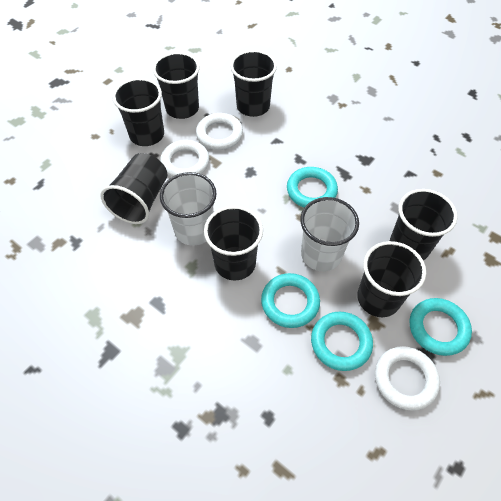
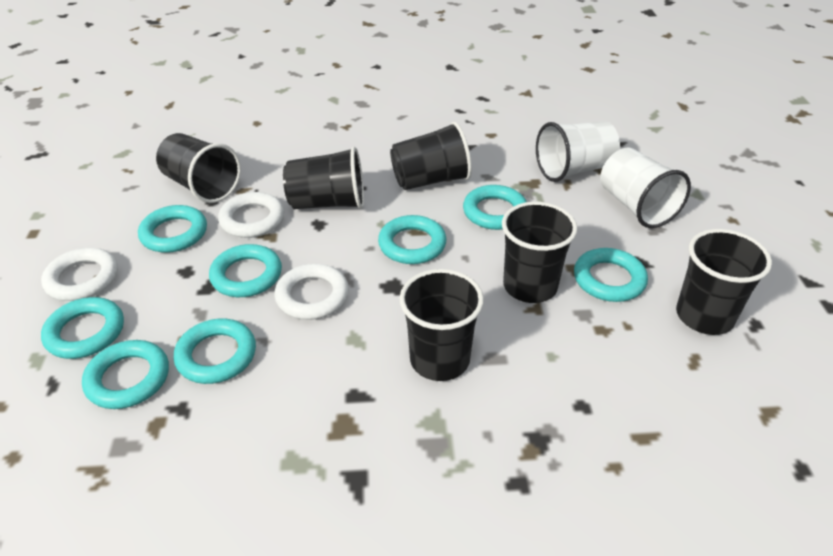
black cup: [101,153,168,224] [112,78,164,146] [153,52,200,119] [204,206,263,281] [230,50,277,117] [357,241,426,317] [390,189,458,260] = 7 -> [156,133,241,203] [283,147,364,209] [390,122,472,190] [400,269,484,381] [502,202,578,303] [676,229,772,335] = 6
turquoise ring: [261,273,320,328] [287,167,338,207] [311,312,373,371] [410,298,472,356] = 4 -> [41,297,124,359] [82,340,169,409] [138,205,207,253] [174,319,256,384] [209,244,282,297] [378,215,447,264] [463,185,527,230] [574,248,648,302] = 8

